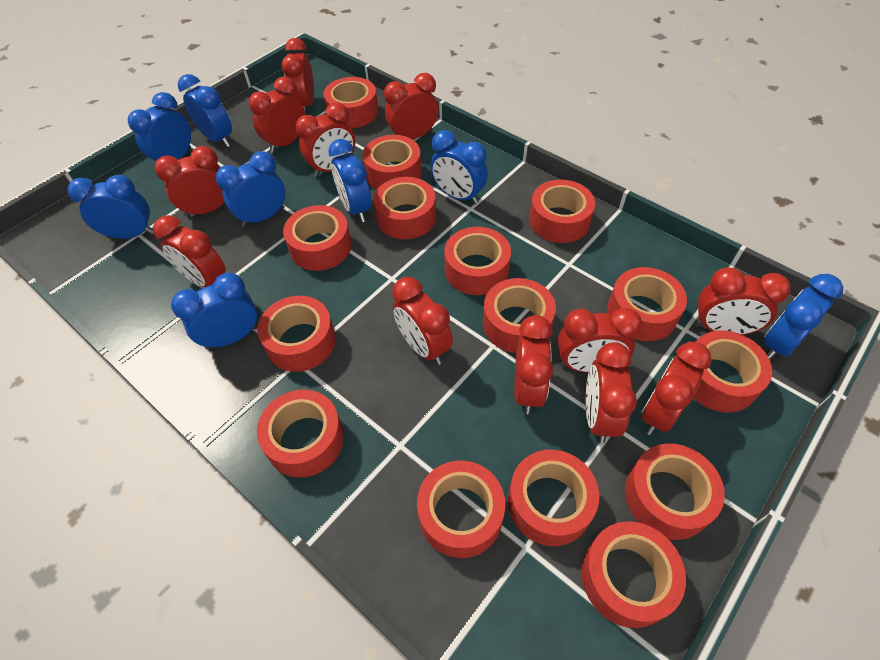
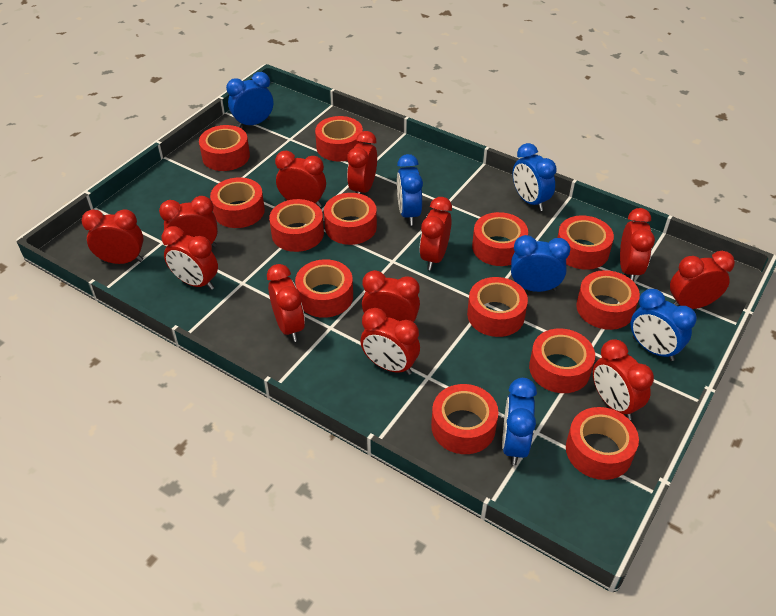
blue clock: [68,175,154,239] [128,92,191,161] [171,273,258,350] [178,74,232,147] [215,151,285,227] [328,139,372,222] [430,130,488,204] [763,274,843,360] = 8 -> [226,72,273,128] [397,154,423,225] [502,378,537,465] [511,235,570,292] [513,143,557,211] [630,289,697,361] = 6
red tape: [257,390,344,478] [258,296,336,372] [283,205,352,271] [323,77,378,128] [362,135,422,189] [374,177,436,239] [417,460,505,558] [444,227,511,295] [483,278,556,353] [508,450,599,546] [529,180,595,243] [581,521,686,628] [607,267,687,341] [625,444,725,540] [693,331,772,413] = 15 -> [199,125,250,171] [210,177,265,228] [269,199,324,252] [295,259,353,318] [315,116,363,161] [324,193,377,245] [431,384,499,454] [467,277,528,337] [472,212,528,266] [529,328,595,393] [557,215,614,270] [566,407,639,480] [576,270,640,330] = 13

